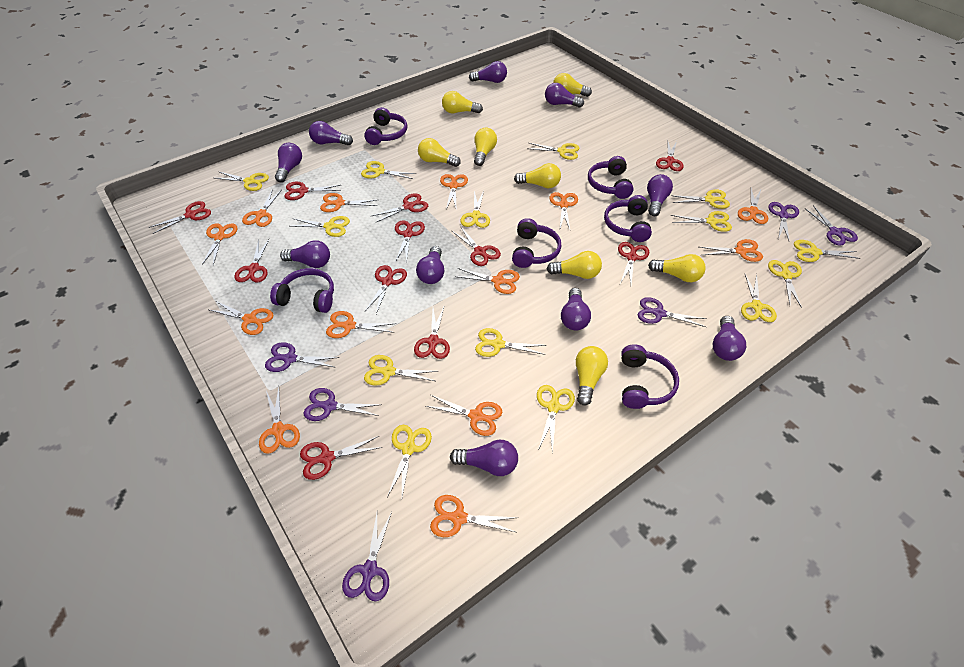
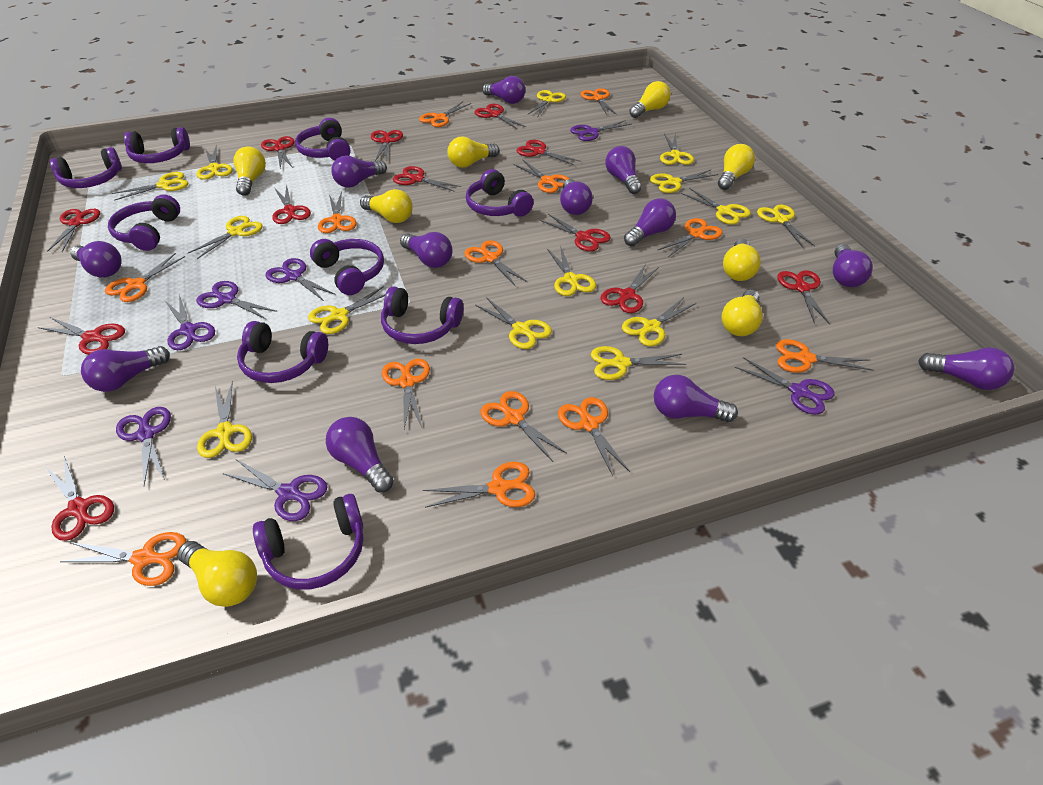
purple headphones: [270,268,334,313] [364,107,407,145] [512,218,561,268] [588,156,634,199] [604,195,652,242] [621,344,679,409] = 6 -> [50,147,122,188] [108,194,180,251] [124,127,190,163] [237,321,328,383] [253,494,363,589] [295,118,350,161] [310,239,384,295] [381,287,463,344] [466,169,533,217] = 9
purple light bulb: [275,143,302,182] [280,240,330,268] [309,121,353,145] [416,246,444,284] [450,440,518,476] [469,61,507,83] [545,83,584,108] [561,288,591,330] [647,174,673,216] [713,316,746,361] = 10 -> [70,241,122,278] [81,346,170,392] [326,417,394,492] [331,155,387,188] [400,232,453,268] [482,76,525,104] [560,179,593,215] [605,146,642,194] [624,198,676,246] [654,375,738,422] [833,244,873,287] [918,347,1014,390] = 12
purple scissors: [265,342,339,372] [304,388,382,421] [342,512,392,601] [638,297,707,327] [768,202,799,242] [804,205,858,246] = 6 -> [116,407,171,486] [164,294,215,350] [196,281,277,320] [223,459,327,521] [266,258,336,301] [570,120,632,141] [735,357,834,415] = 7
red scissors: [149,201,211,234] [234,239,269,282] [284,182,341,200] [300,436,382,480] [365,265,407,314] [372,193,428,223] [395,220,425,262] [414,305,450,359] [452,226,501,266] [618,242,649,284] [656,140,684,171] = 11 -> [38,317,125,355] [46,456,114,541] [47,209,100,252] [261,136,295,168] [272,185,311,224] [371,130,403,161] [393,166,461,192] [474,104,526,130] [516,140,581,166] [539,214,611,251] [600,264,659,313] [777,270,830,325] = 12

